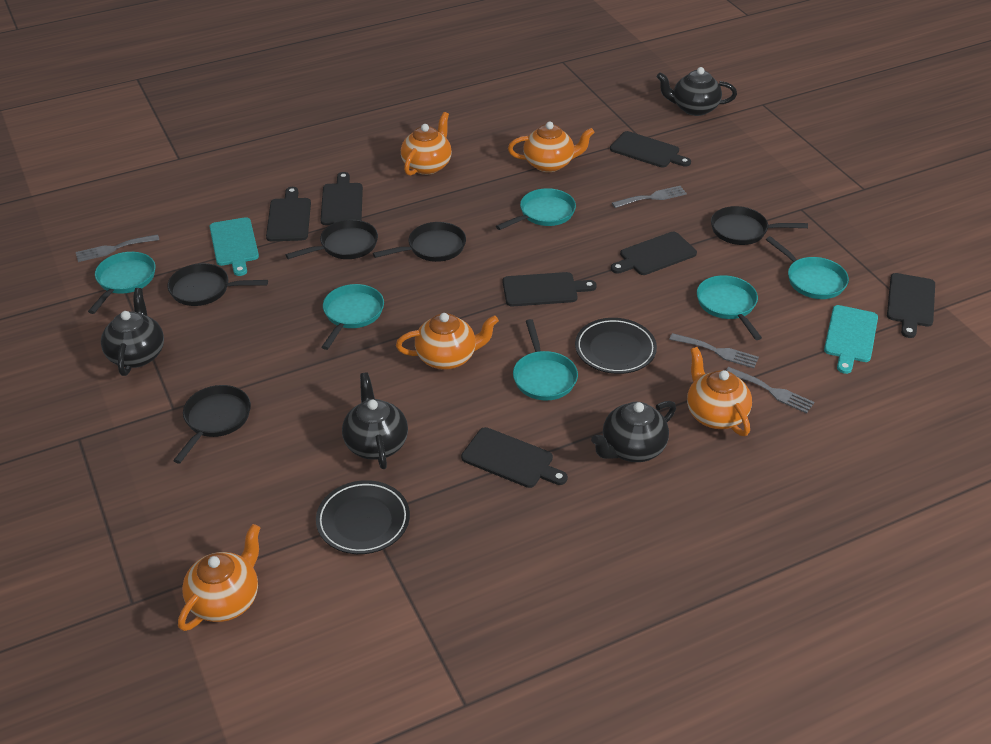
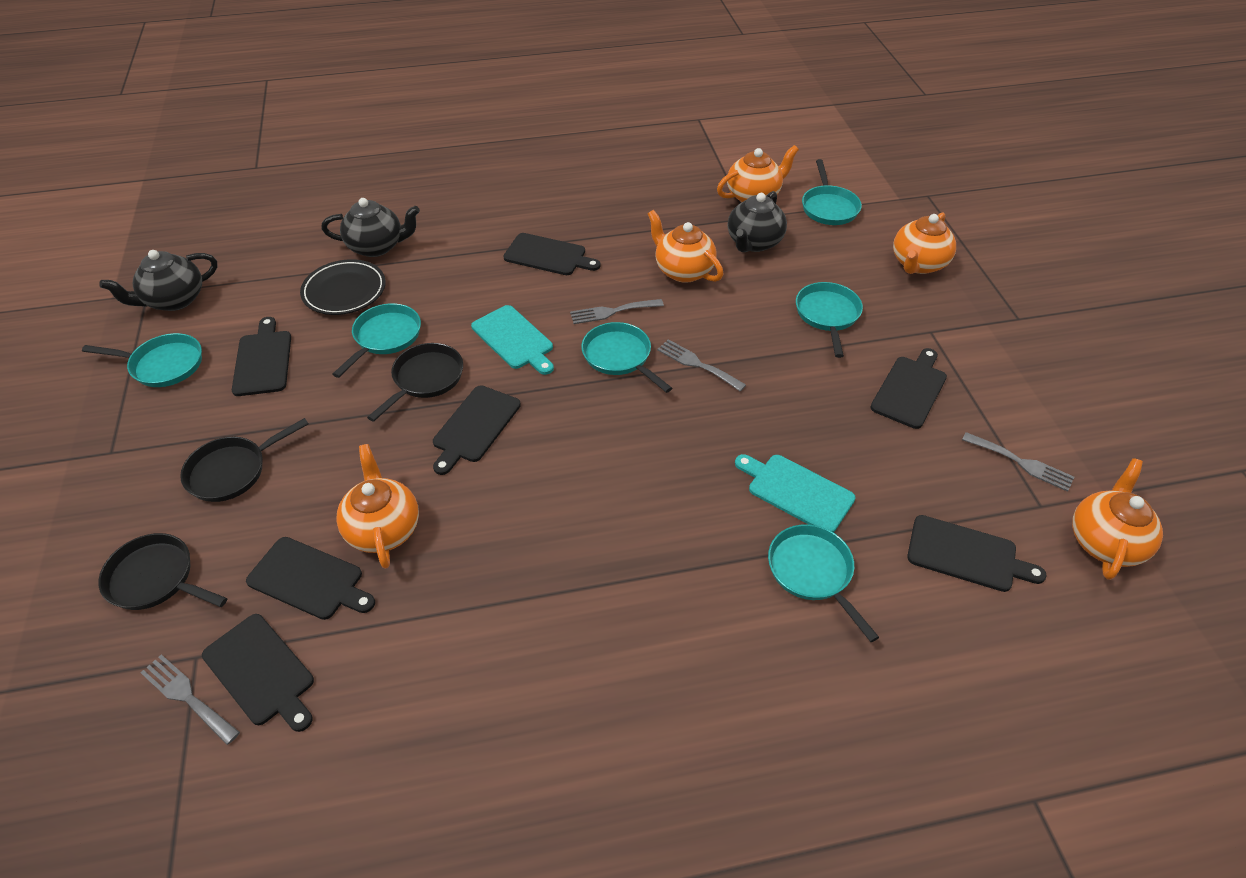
black pan: [168,263,268,306] [173,385,251,464] [286,220,378,259] [373,222,466,262] [711,206,808,245] = 5 -> [98,533,227,610] [180,418,309,502] [367,343,463,422] = 3
black plate: [316,480,410,554] [575,318,657,374] = 2 -> [300,259,386,315] = 1
black teapot: [101,288,164,376] [342,372,408,469] [591,401,676,462] [657,67,737,116] = 4 -> [99,250,218,311] [321,198,420,257] [728,191,787,252] = 3

